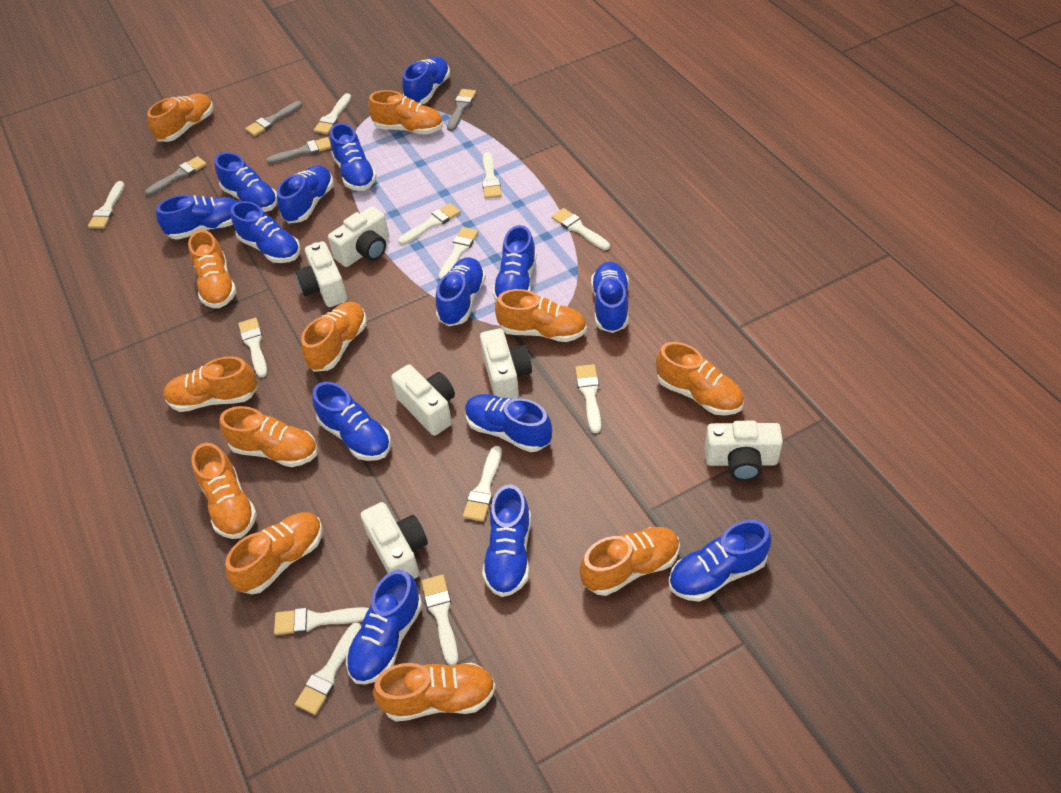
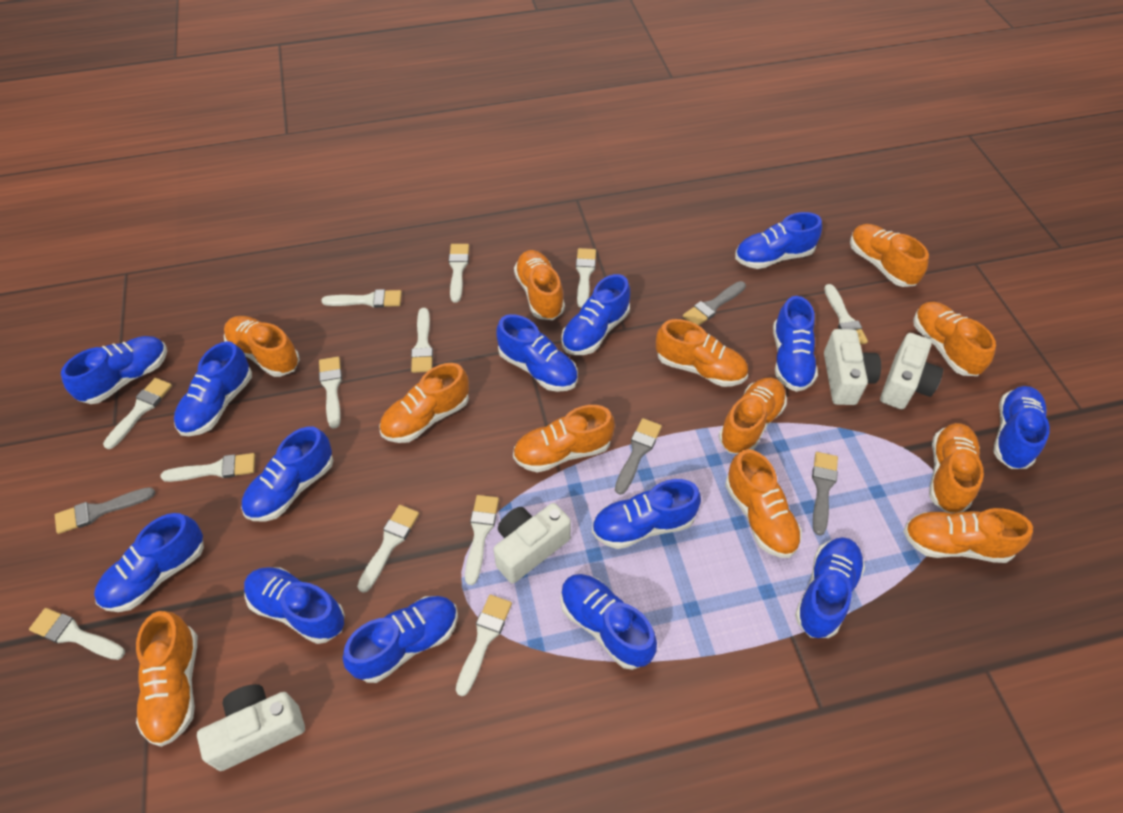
white camera: [295,241,347,307] [328,206,389,267] [361,502,428,579] [391,364,455,436] [480,328,532,399] [705,421,783,481] = 6 -> [197,684,305,771] [493,503,571,583] [824,329,881,405] [880,333,943,409] = 4

